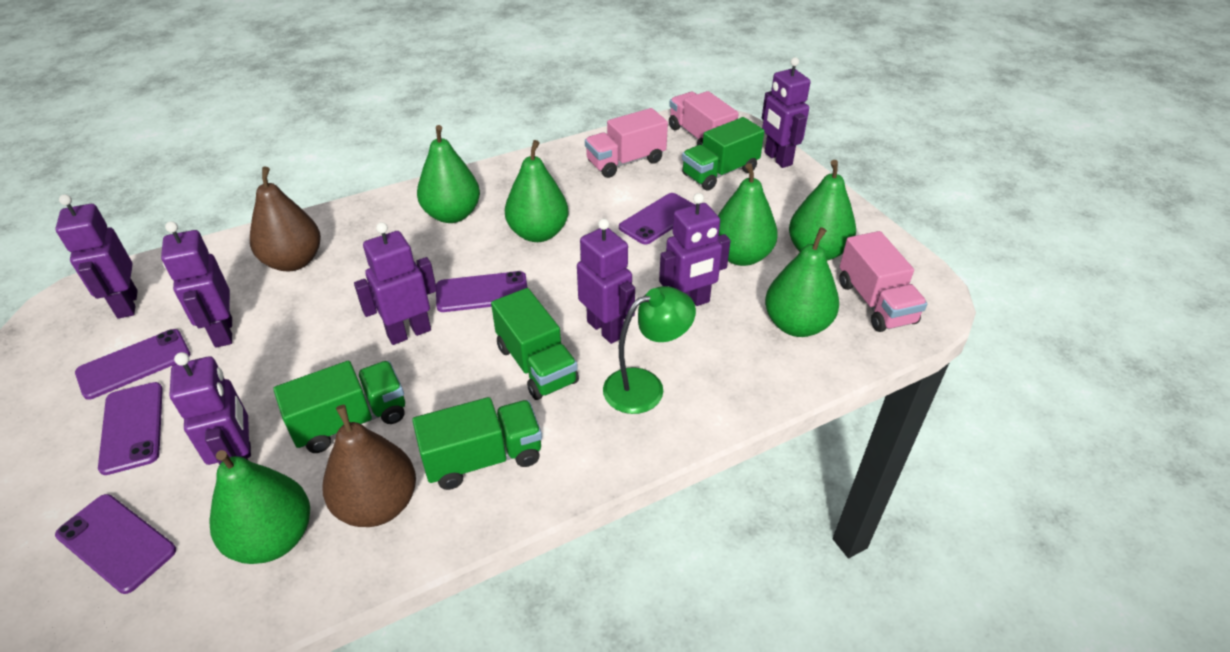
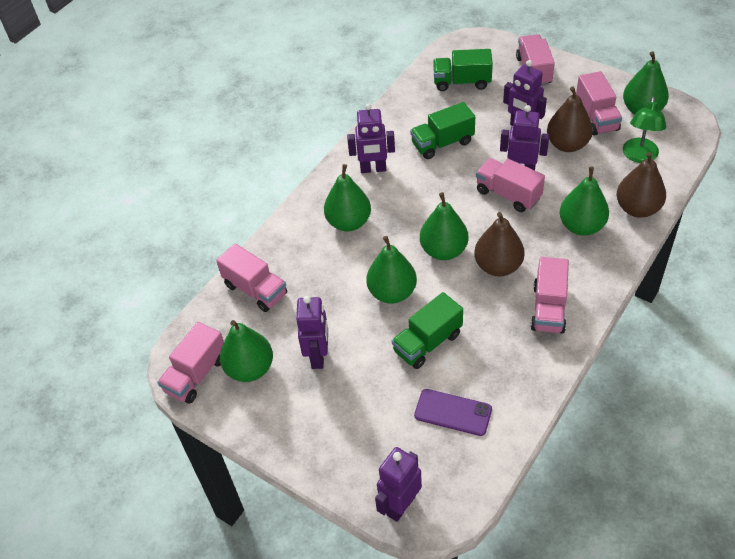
brown pear: [250,166,321,271] [322,405,416,527] = 2 -> [474,212,525,276] [547,86,593,152] [616,152,666,218] = 3
green truck: [273,361,405,453] [412,397,542,490] [491,288,579,400] [682,117,765,191] = 4 -> [392,292,463,369] [410,102,475,159] [433,49,493,91] = 3
pink truck: [585,108,668,178] [669,91,739,145] [839,231,927,332] = 3 -> [157,322,224,404] [216,243,287,312] [476,158,545,212] [516,34,555,86] [531,257,569,334] [576,71,622,136] = 6
purple phone: [55,494,176,594] [75,329,190,400] [98,382,163,475] [436,271,528,312] [619,193,695,245] = 5 -> [414,389,492,436] = 1
purple robot: [55,194,138,319] [161,221,232,348] [170,352,251,465] [354,222,437,345] [577,219,635,344] [659,193,731,306] [762,57,811,168] = 7 -> [296,296,328,369] [347,103,395,173] [375,447,422,522] [500,105,549,170] [503,60,547,126] = 5

